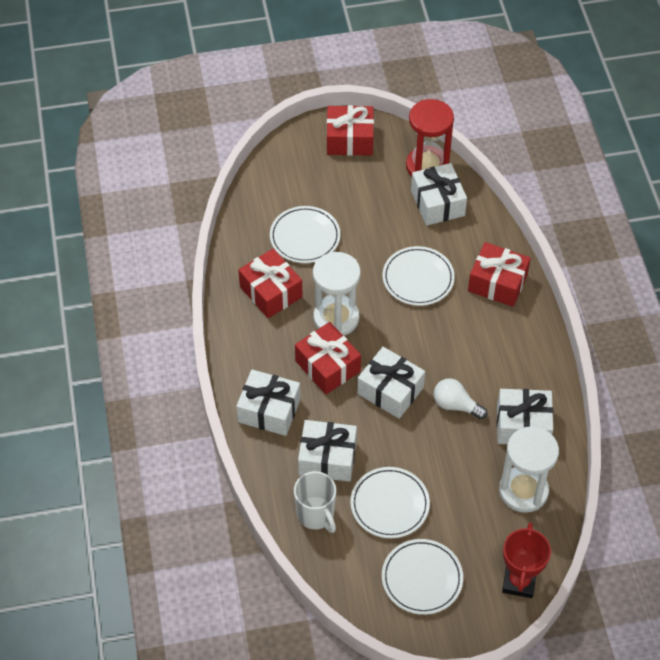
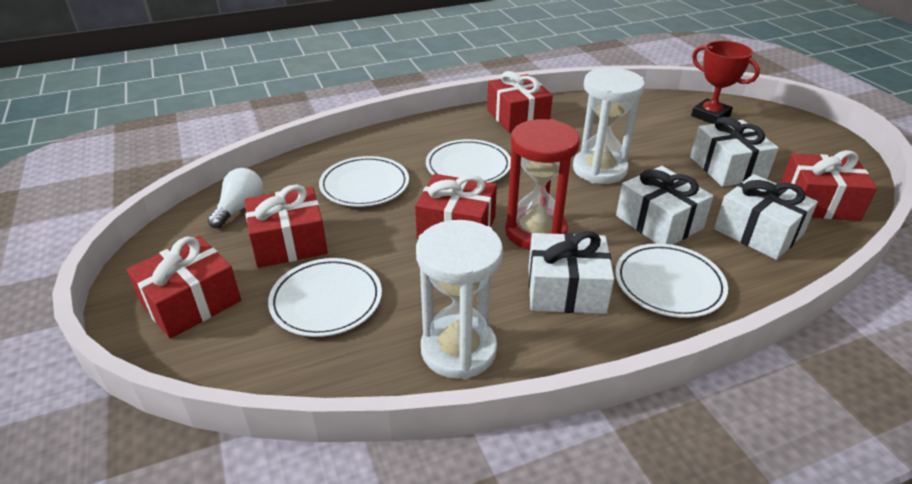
red gift: [238,249,303,318] [295,322,361,394] [327,105,374,156] [468,242,531,307] = 4 -> [126,236,241,339] [245,185,328,268] [415,174,497,239] [487,71,553,133] [781,150,877,221] = 5
white gift: [236,369,301,436] [298,420,357,482] [357,347,425,419] [411,163,467,226] [497,389,553,444] = 5 -> [529,231,614,314] [616,166,714,245] [690,117,779,187] [714,174,818,260] = 4
white mug: [294,471,336,533] = 1 -> none = 0

